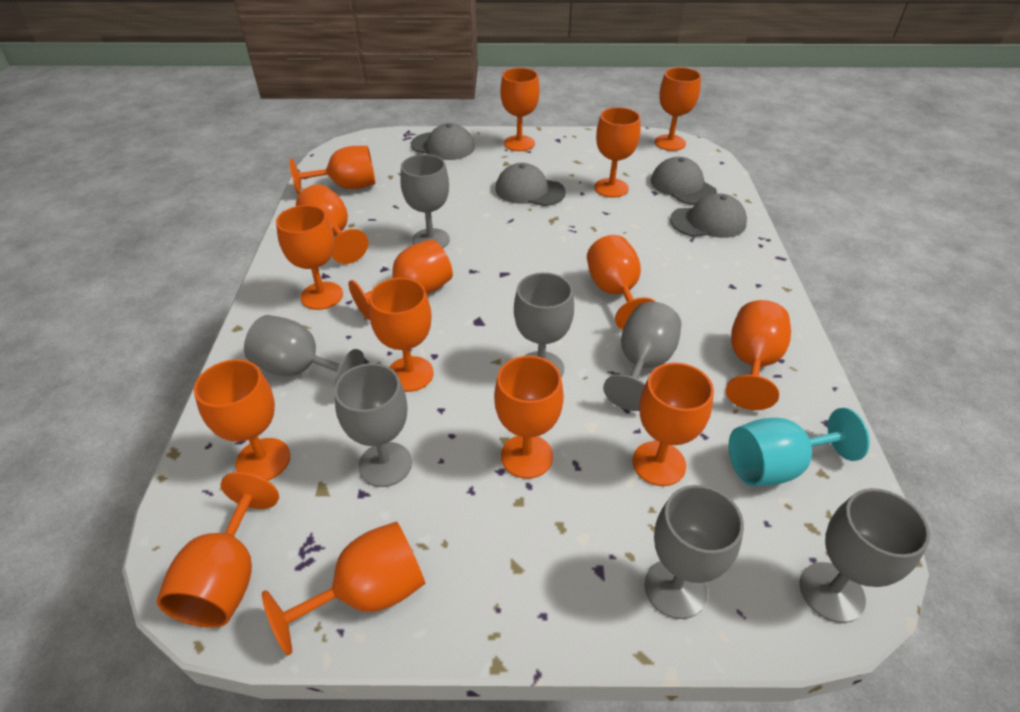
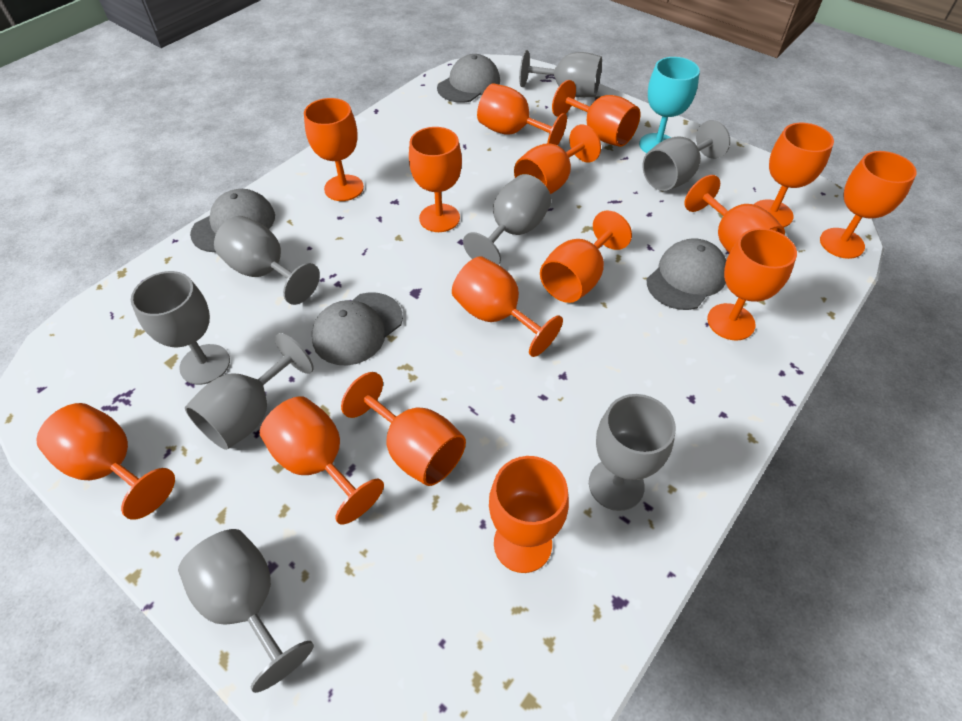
grey goblet: [244,315,364,385] [334,363,412,487] [400,154,450,248] [514,272,574,377] [603,302,681,411] [645,485,744,619] [800,488,930,623] = 7 -> [131,271,230,385] [178,529,314,693] [185,333,314,450] [214,216,320,305] [463,174,551,265] [519,50,602,97] [589,394,676,511] [642,120,730,191] = 8

